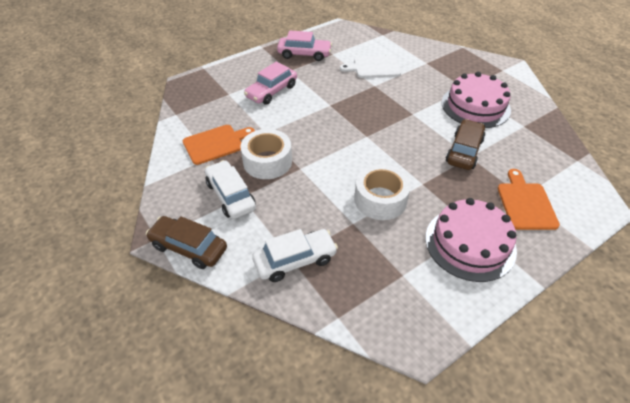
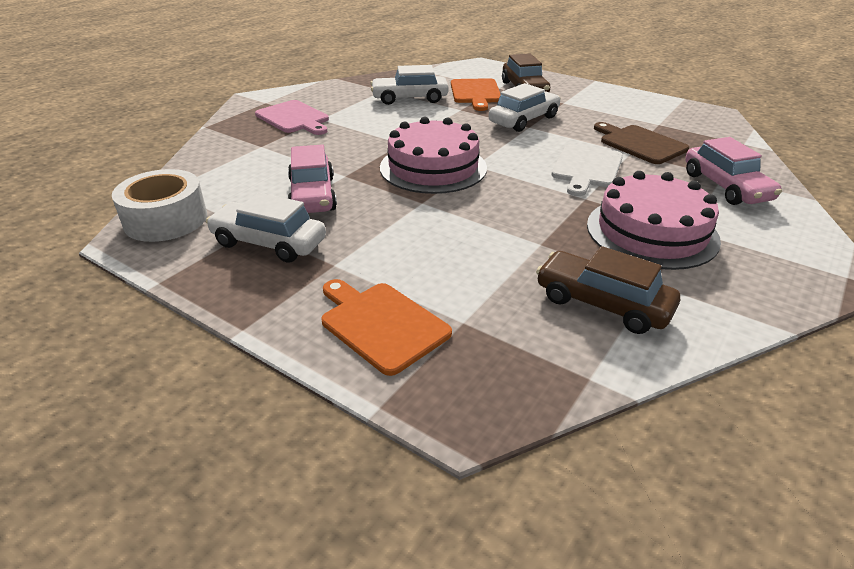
brown cutting board: none = 0 -> [594,122,689,164] = 1
pink cutting board: none = 0 -> [255,100,329,135] = 1
white car: [205,160,256,219] [252,229,338,282] = 2 -> [206,193,326,263] [370,65,449,105] [488,83,561,132] = 3
white tape: [240,129,292,179] [354,164,411,220] = 2 -> [112,169,207,242] = 1

